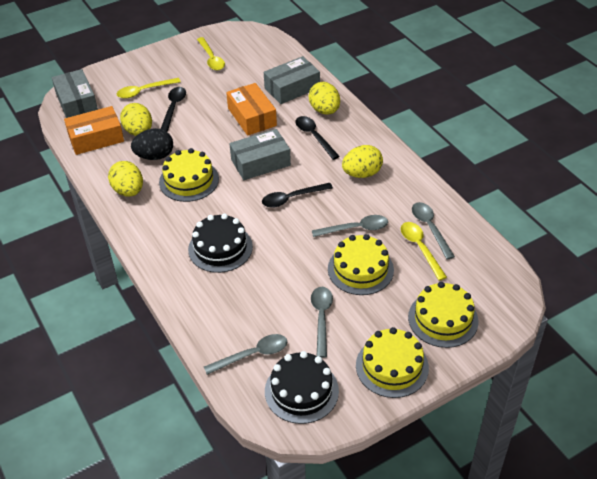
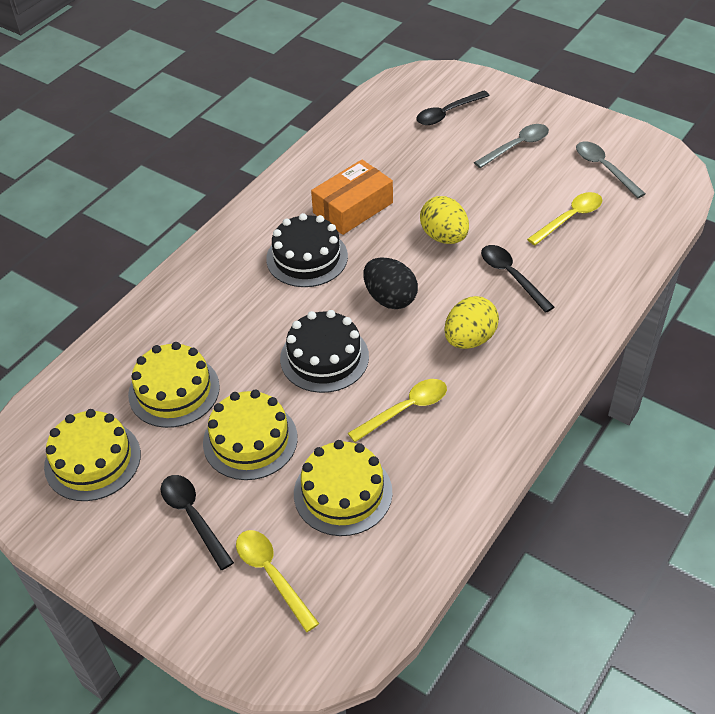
grey box: [52,69,98,118] [229,129,291,180] [264,56,320,104] = 3 -> none = 0
grey spoon: [204,334,287,375] [311,287,333,358] [312,215,388,237] [412,202,455,260] = 4 -> [474,124,549,168] [576,141,646,198] = 2
orange box: [64,106,124,155] [226,83,277,136] = 2 -> [311,160,393,235] = 1
yellow egg: [108,161,143,197] [120,103,152,136] [309,82,340,115] [342,145,383,178] = 4 -> [420,196,469,244] [444,296,499,349] = 2

